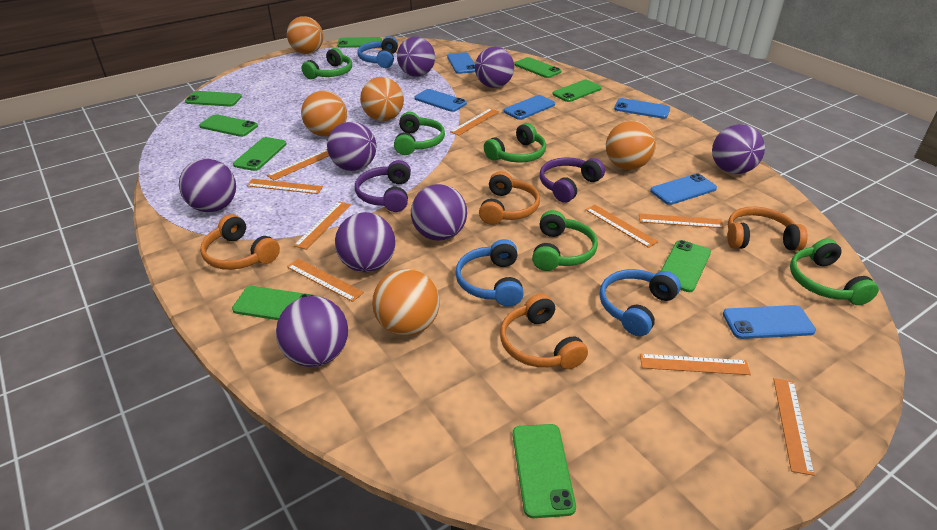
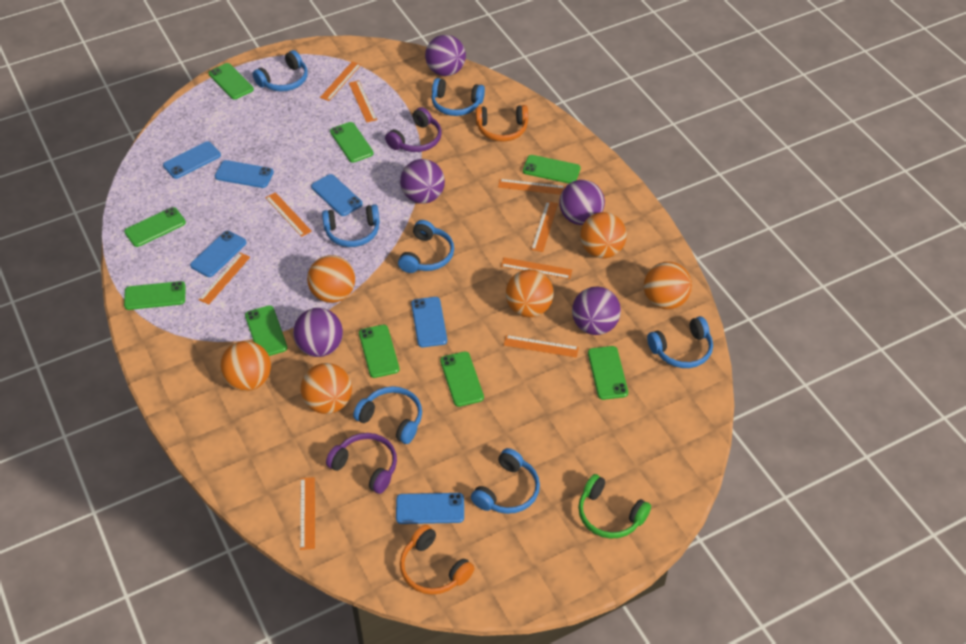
blue headphones: [357,36,398,68] [455,239,524,307] [599,269,681,337] = 3 -> [253,50,308,91] [322,204,380,247] [353,386,422,444] [398,220,454,273] [431,78,485,116] [471,448,540,514] [647,316,713,368] = 7
green headphones: [301,48,352,79] [394,112,445,155] [484,123,546,163] [532,210,598,271] [790,239,879,305] = 5 -> [578,474,651,539] = 1
orange ball: [287,16,323,54] [301,90,347,137] [360,77,404,121] [372,269,440,336] [606,120,656,170] = 5 -> [220,341,271,391] [301,363,352,414] [307,255,355,303] [506,269,554,317] [580,212,627,258] [644,262,692,309] = 6
orange headphones: [200,214,280,270] [479,171,540,225] [500,293,588,369] [727,207,808,251] = 4 -> [400,525,474,595] [476,105,528,142] = 2
purple ball: [179,159,236,212] [276,296,348,367] [327,121,376,171] [335,212,396,272] [397,37,435,77] [411,184,467,241] [475,47,514,88] [712,124,765,174] = 8 -> [293,308,343,357] [400,159,445,204] [425,35,466,76] [559,180,605,225] [572,287,621,335] = 5

